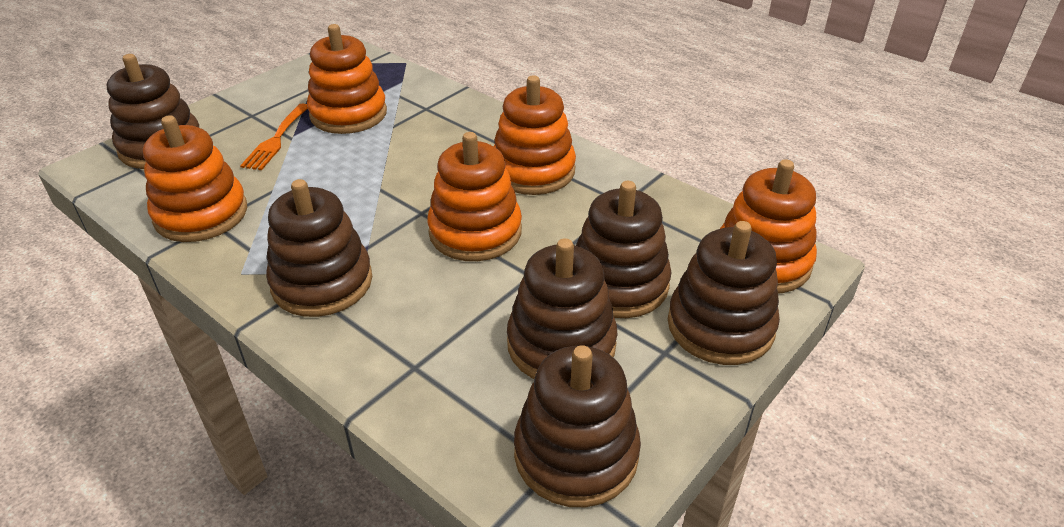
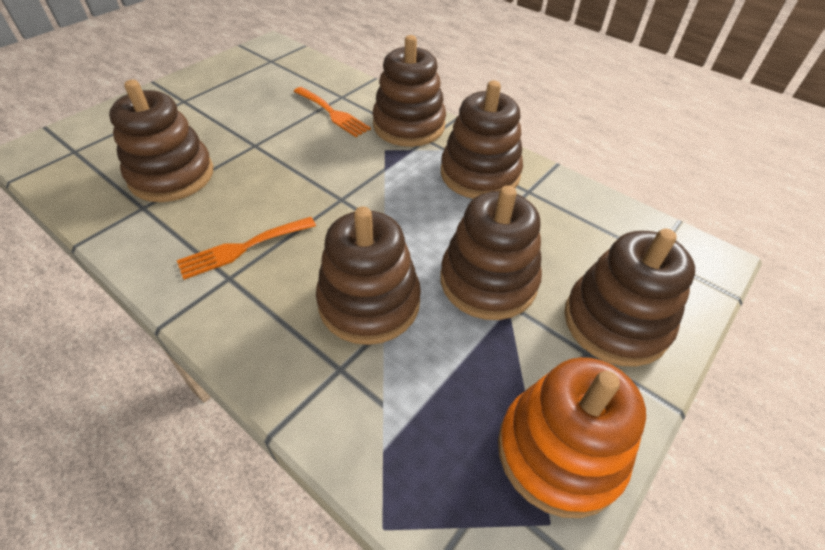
orange fork: [240,103,308,170] = 1 -> [177,217,316,280] [293,87,371,137] = 2
orange stacking toy: [143,115,247,242] [307,24,387,134] [427,132,522,261] [494,75,576,195] [720,159,817,293] = 5 -> [498,357,646,518] = 1

